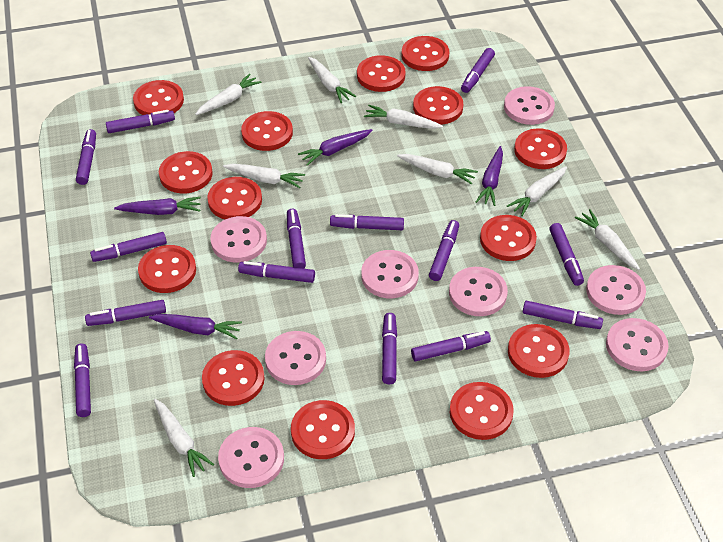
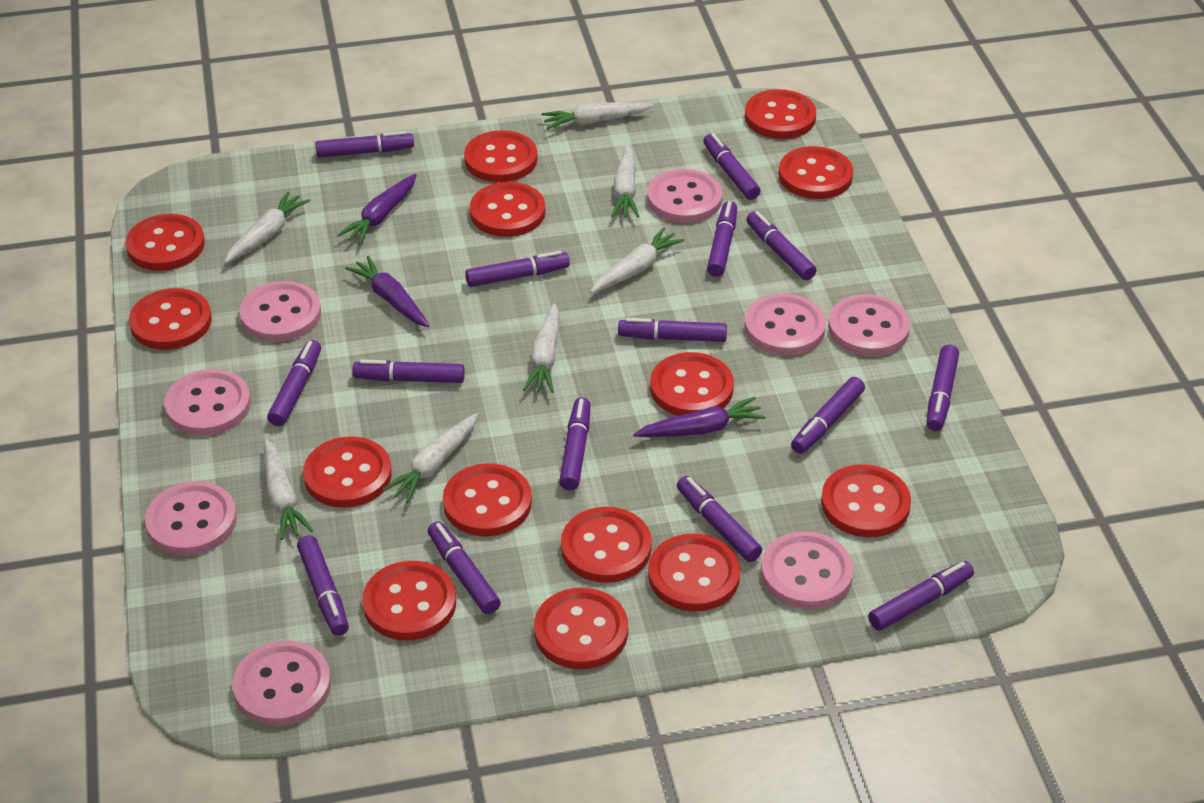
purple carrot: [114,197,201,215] [149,314,242,339] [298,129,373,166] [476,146,503,206] = 4 -> [338,174,417,244] [345,256,430,327] [633,397,766,437] = 3
purple marker: [74,343,91,417] [76,129,96,185] [85,300,166,326] [90,232,167,262] [106,110,175,133] [238,261,315,283] [287,209,306,269] [330,214,404,230] [382,313,397,384] [411,331,491,361] [429,220,459,281] [461,48,495,93] [523,301,603,329] [549,223,584,286] = 14 -> [267,340,321,426] [297,535,349,636] [315,131,414,158] [353,360,465,383] [428,521,501,614] [465,251,570,287] [559,397,591,490] [618,318,727,342] [677,476,762,562] [703,133,761,200] [707,201,737,277] [746,211,817,281] [791,377,865,454] [868,561,974,631] [927,345,959,431] = 15
white carrot: [154,399,214,477] [195,74,261,115] [223,164,305,188] [308,57,356,103] [364,105,443,129] [397,154,478,185] [507,167,567,216] [575,209,640,270] = 8 -> [224,191,310,263] [264,439,313,540] [382,413,478,503] [523,303,559,393] [541,102,653,130] [590,227,684,293] [611,144,639,218] = 7

